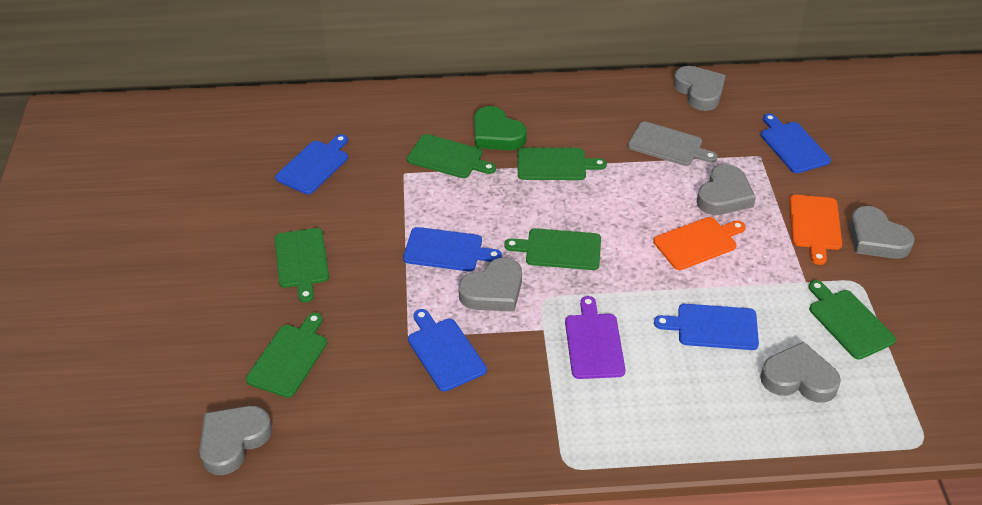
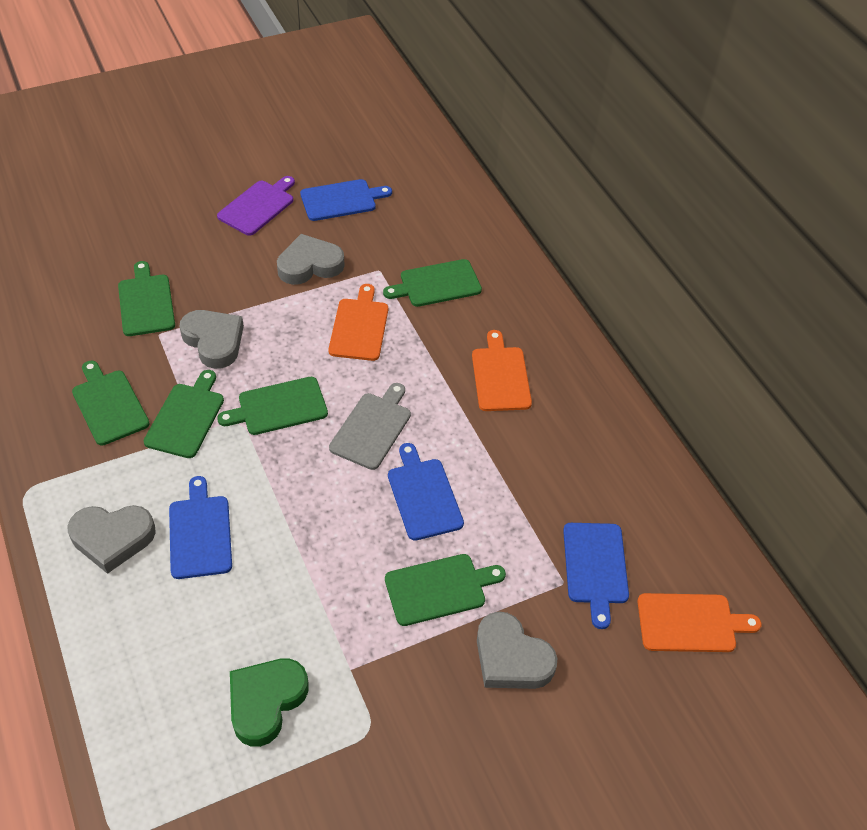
blue cutting board: [275,134,348,194] [403,227,502,271] [408,309,487,392] [654,304,759,350] [760,113,831,173] = 5 -> [169,476,232,579] [300,179,392,221] [388,443,464,541] [563,523,629,629] = 4
grey heart: [199,406,272,475] [458,258,522,312] [673,66,726,111] [697,164,756,215] [760,342,841,403] [849,206,915,259] = 6 -> [67,505,156,574] [179,310,244,369] [277,234,345,285] [477,611,558,689] = 4
orange cutting board: [653,217,746,270] [789,195,842,265] = 2 -> [328,284,388,361] [472,330,532,411] [638,593,761,652] = 3

